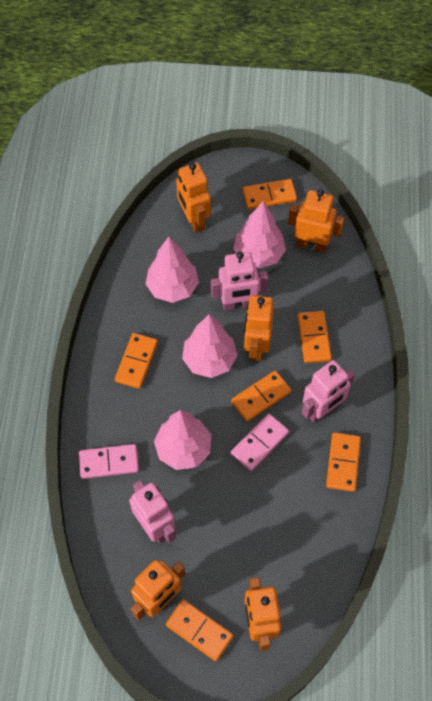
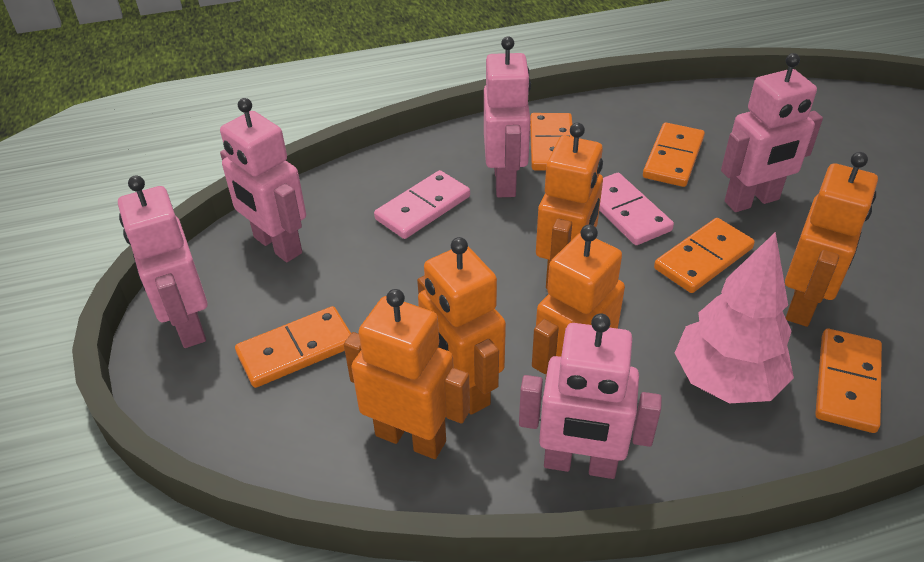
orange domino: [115,333,158,389] [166,600,233,661] [231,370,292,422] [243,179,297,210] [298,311,332,363] [326,432,361,492] = 6 -> [235,306,351,388] [530,113,573,170] [643,123,705,187] [654,218,755,293] [815,329,882,433] = 5
pink robot: [129,480,176,543] [211,251,268,311] [302,360,355,423] = 3 -> [118,175,208,348] [220,98,306,262] [484,37,531,197] [519,314,662,479] [721,53,823,212] = 5
pink tree: [146,237,199,303] [154,410,211,470] [182,314,237,378] [234,202,286,268] = 4 -> [675,232,794,403] = 1

